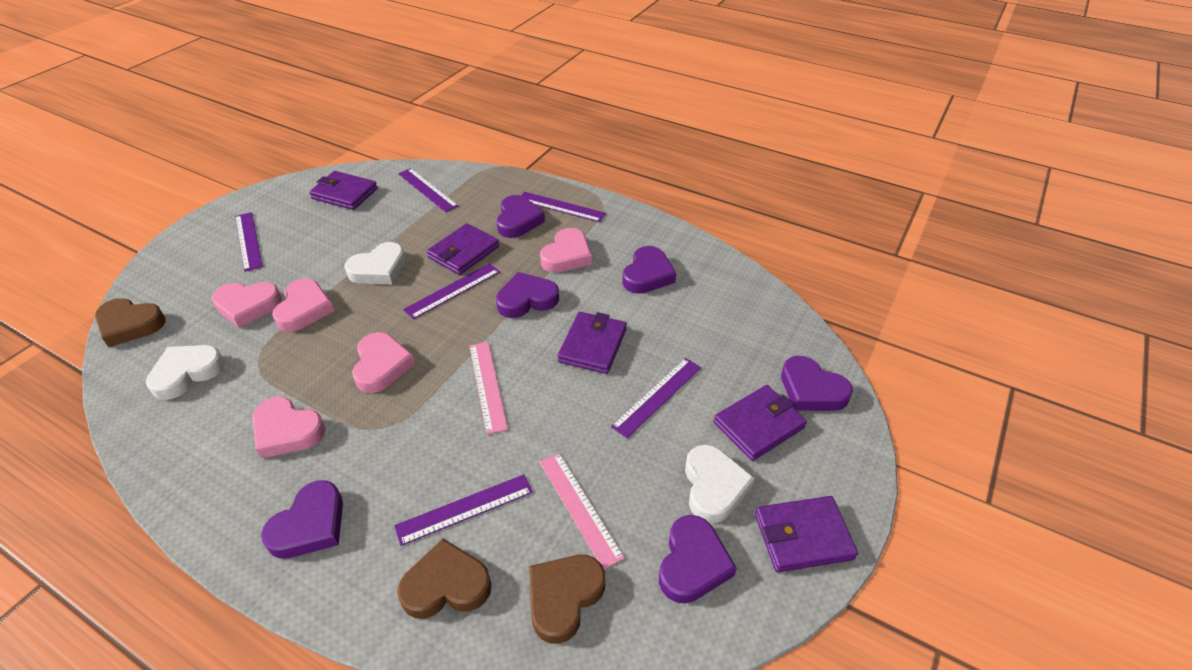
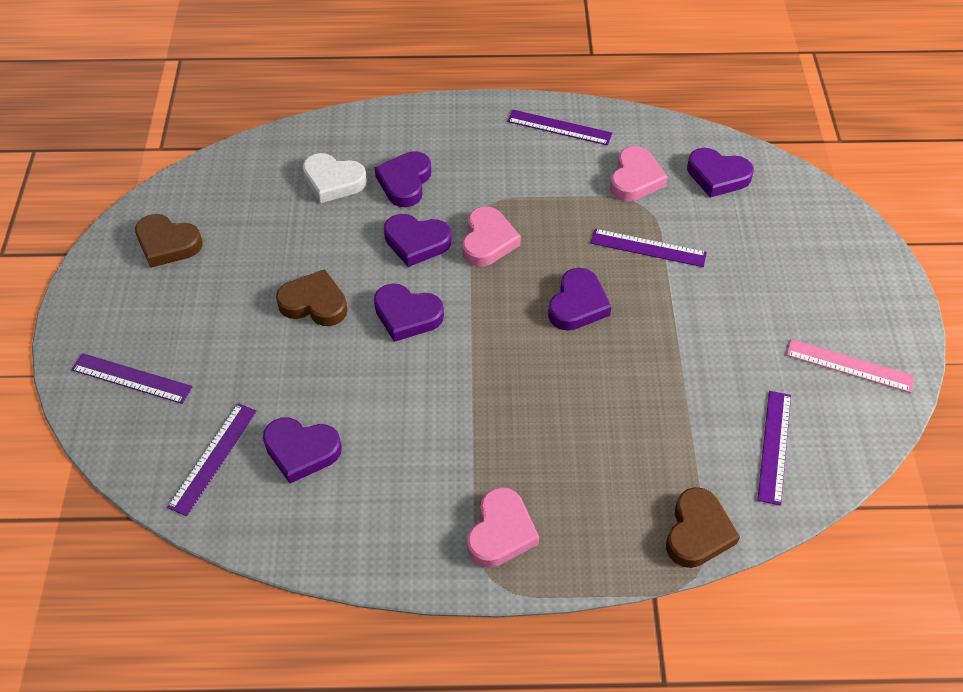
pink heart: [212,282,282,328] [252,397,326,458] [272,278,334,332] [352,332,415,393] [540,228,592,273] = 5 -> [462,207,521,267] [467,487,539,568] [610,146,668,201] = 3
pink ruler: [469,342,508,434] [539,453,625,569] = 2 -> [787,339,914,393] = 1
purple ruler: [235,212,263,272] [394,475,533,546] [398,168,458,212] [403,263,500,319] [521,192,606,222] [611,358,701,438] = 6 -> [71,353,193,404] [167,403,257,516] [507,110,612,145] [591,229,707,267] [757,391,791,506] = 5
purple wallet: [309,171,378,210] [427,223,499,275] [557,312,627,374] [714,385,807,461] [755,496,858,572] = 5 -> none = 0
white heart: [146,345,225,400] [344,242,406,284] [685,445,754,523] = 3 -> [303,153,367,203] = 1

